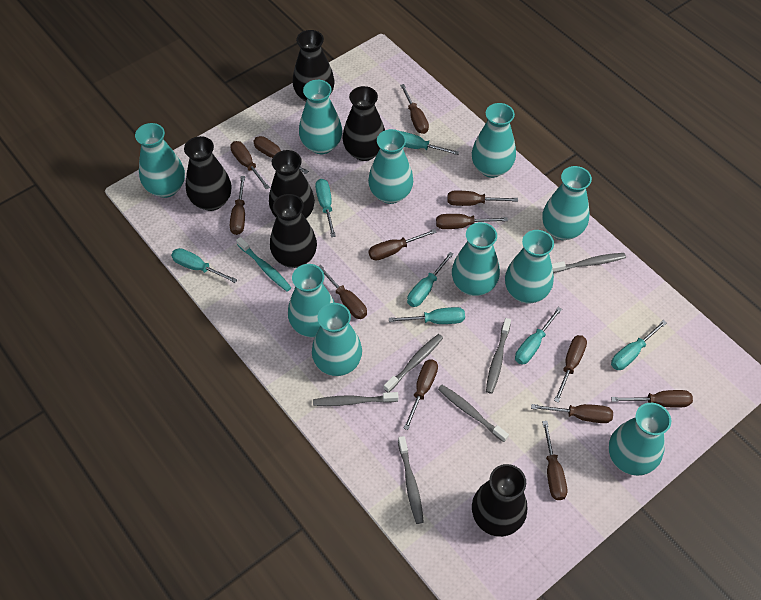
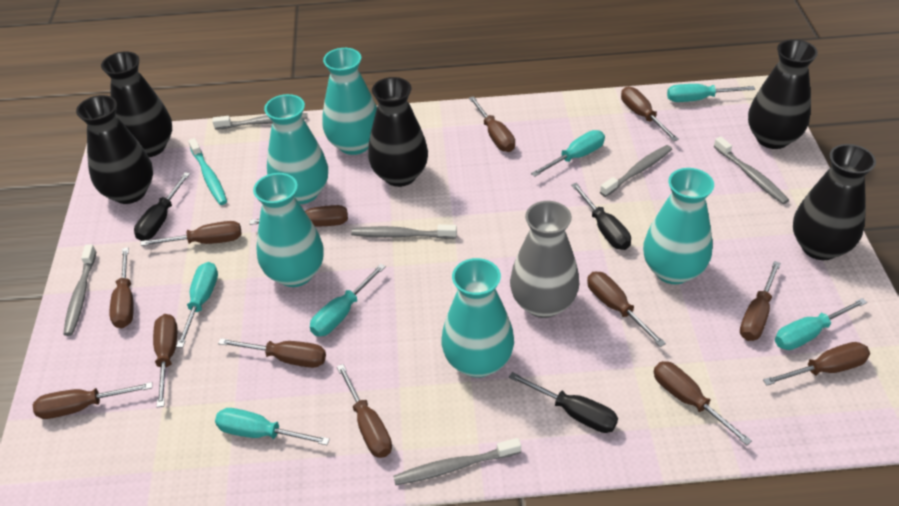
black screwdriver: none = 0 -> [134,172,190,241] [509,372,618,433] [571,183,631,250] = 3
black vase: [184,136,232,211] [269,150,315,218] [270,194,317,268] [293,30,335,102] [343,86,385,161] [472,464,527,537] = 6 -> [76,95,153,204] [101,51,172,157] [368,77,428,187] [748,39,818,149] [793,144,876,260] = 5
grey vase: none = 0 -> [510,201,579,318] = 1
turquoise screwdriver: [171,248,237,283] [315,179,336,237] [389,307,465,324] [400,131,459,155] [407,252,454,307] [515,307,562,365] [611,320,667,370] = 7 -> [176,262,218,348] [215,408,330,445] [310,264,386,337] [531,130,605,177] [667,84,755,102] [775,298,867,350] = 6
turquoise vase: [135,123,185,198] [288,264,335,337] [299,80,342,154] [312,303,362,376] [368,129,413,204] [452,222,500,296] [472,103,516,178] [505,230,554,304] [542,166,592,240] [609,403,671,476] = 10 -> [253,173,324,287] [264,94,328,204] [322,48,377,155] [442,258,514,378] [643,168,714,284] = 5

